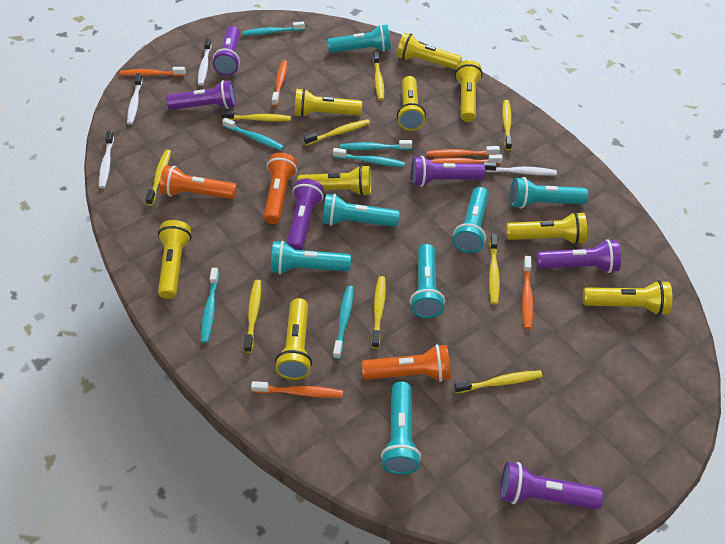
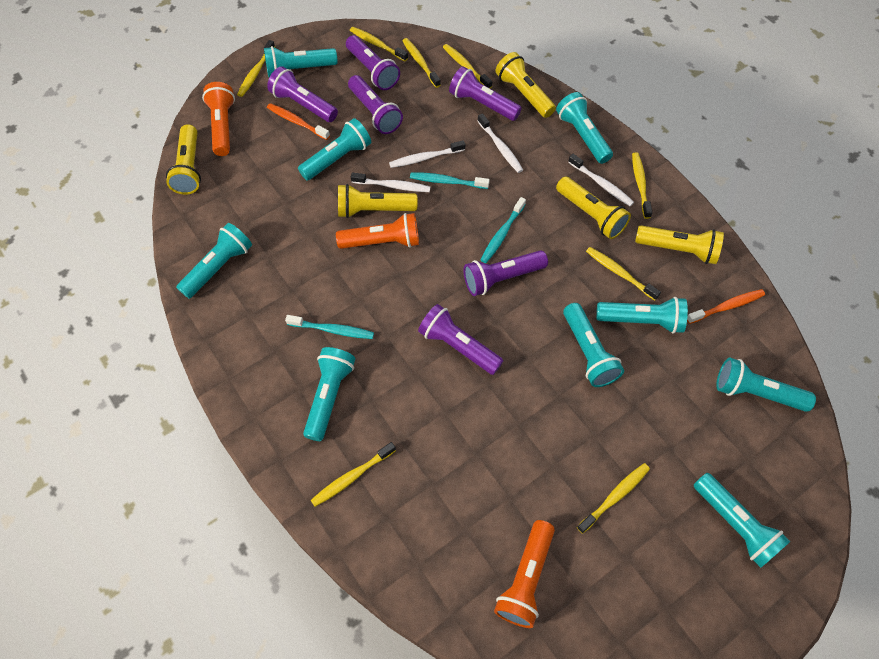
orange toothbrush: [119,67,186,76] [251,381,343,398] [272,60,287,106] [427,146,500,157] [430,155,503,164] [522,256,533,329] = 6 -> [267,103,330,140] [687,289,765,324] = 2
turquoise flashlight: [271,241,351,274] [323,194,400,227] [327,24,391,53] [381,381,421,475] [410,244,445,318] [453,187,489,253] [510,177,588,209] = 7 -> [176,223,252,299] [264,46,338,77] [298,118,371,180] [303,347,355,441] [556,92,613,164] [563,303,624,387] [596,297,688,334] [694,473,790,568] [716,358,816,412] = 9
turquoise toothbrush: [201,268,219,343] [222,118,284,150] [242,21,305,36] [333,148,405,167] [333,286,354,359] [340,140,412,150] = 6 -> [285,315,374,339] [410,172,490,189] [481,197,526,263] = 3
yellow flashlight: [158,220,192,299] [275,298,312,380] [295,88,362,117] [297,165,371,196] [397,33,462,70] [397,76,426,131] [455,60,483,122] [506,212,587,245] [583,280,672,316] = 9 -> [166,124,201,195] [338,184,418,218] [496,52,556,118] [556,177,631,239] [635,225,724,264] = 5
yellow toothbrush: [145,149,171,205] [221,110,291,121] [244,280,261,353] [304,119,370,145] [372,276,386,349] [373,52,384,101] [454,370,543,393] [489,234,500,305] [502,100,512,151] = 9 -> [237,40,275,97] [311,442,396,507] [350,27,408,62] [402,38,441,88] [443,44,492,89] [577,463,650,534] [586,247,661,300] [632,152,653,219] = 8

